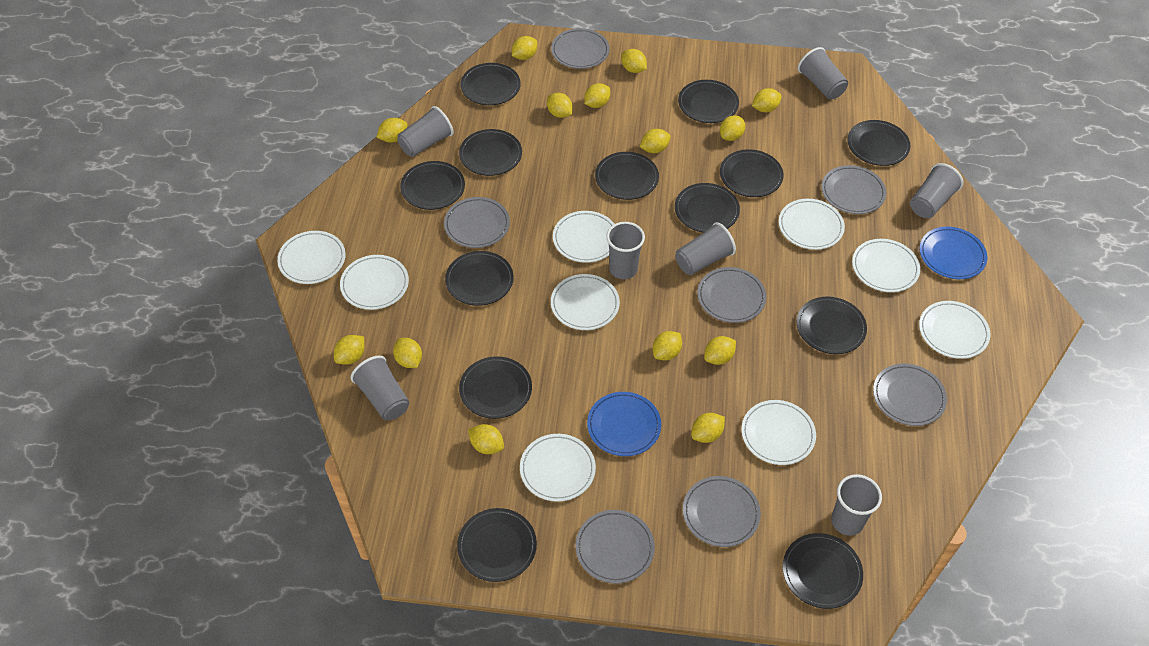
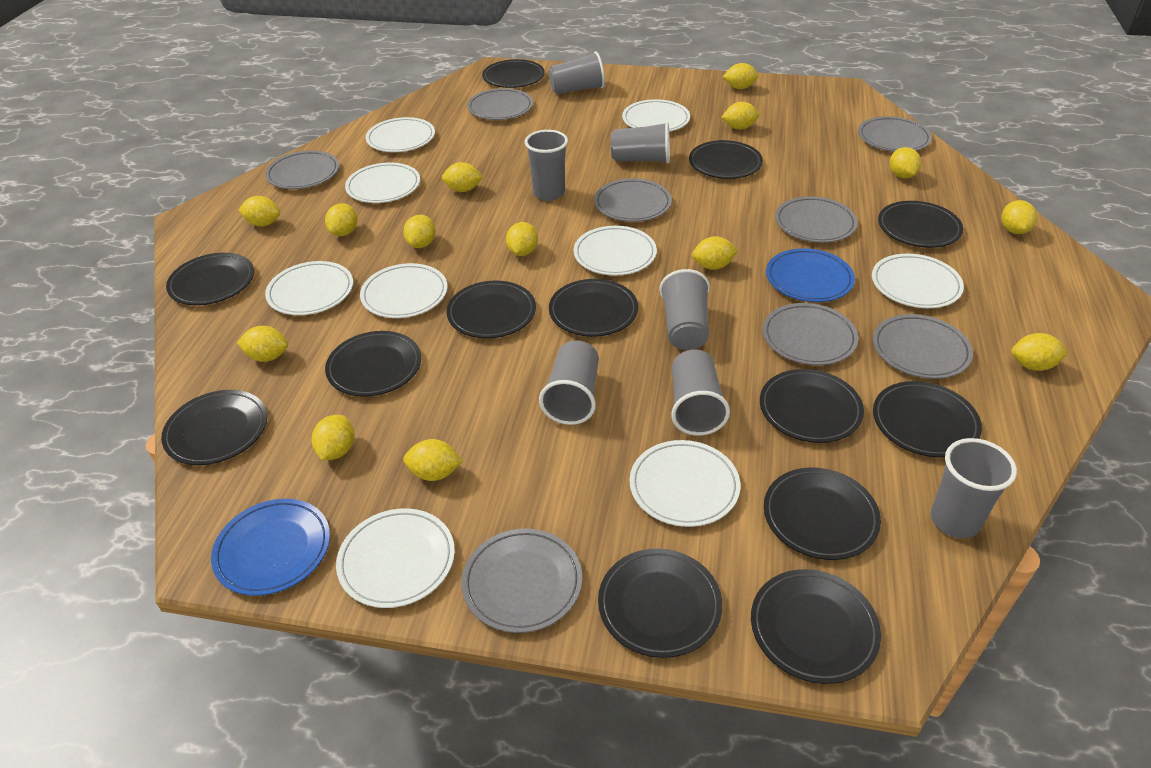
grey plate: [444,197,510,248] [551,28,610,69] [575,510,655,584] [683,476,761,547] [697,267,766,323] [822,165,886,214] [873,363,947,426] = 7 -> [265,150,339,189] [462,529,582,633] [467,88,533,120] [594,178,672,222] [763,303,858,365] [775,196,858,243] [858,116,932,152] [873,314,973,379] = 8

